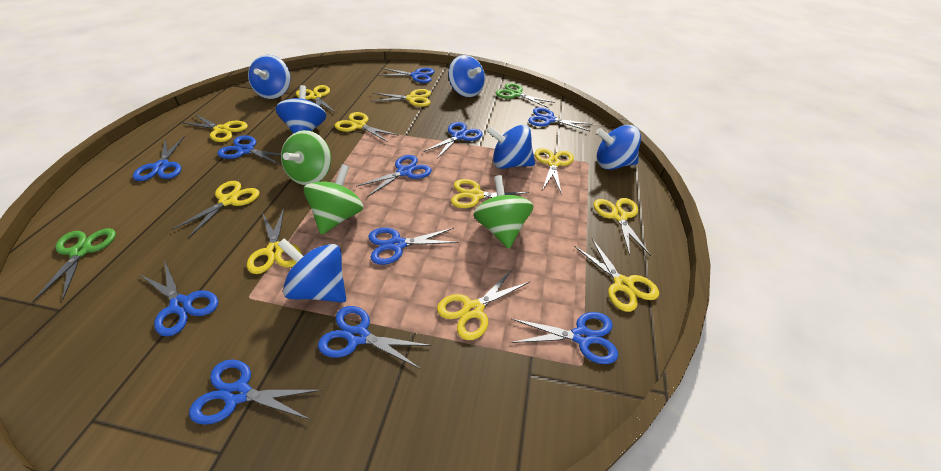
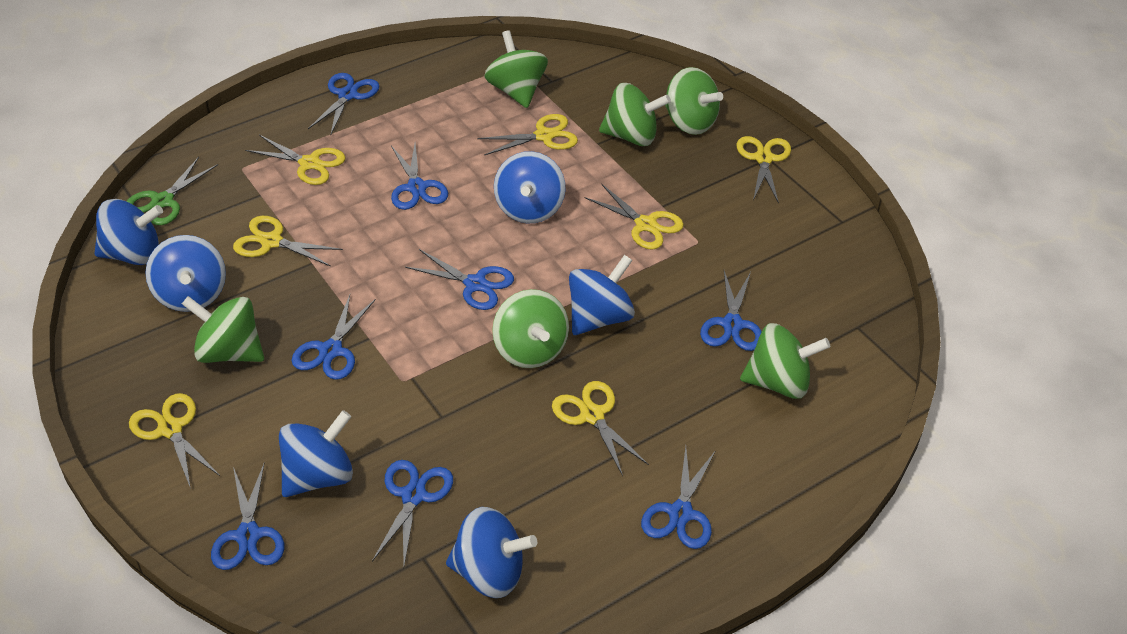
blue scissors: [133,136,185,181] [141,260,218,336] [189,359,322,425] [217,135,281,165] [318,306,431,369] [356,155,432,197] [369,227,459,265] [381,68,435,83] [423,122,483,160] [511,312,618,364] [528,107,591,132] = 11 -> [211,462,284,570] [291,295,376,380] [308,73,379,134] [372,460,453,565] [391,143,448,210] [405,249,514,310] [641,447,716,549] [700,271,762,351] = 8
green scissors: [32,228,116,303] [496,83,555,108] = 2 -> [127,157,218,225] = 1
green spinning top: [281,130,331,185] [304,164,363,235] [473,175,533,249] = 3 -> [182,296,264,363] [484,30,548,108] [492,289,569,368] [599,83,671,146] [665,67,723,135] [740,323,831,399] = 6
yellow scissors: [171,181,260,238] [180,114,248,142] [247,209,302,274] [296,85,336,113] [334,112,399,142] [371,89,431,107] [437,269,530,340] [451,179,529,208] [535,148,574,194] [574,239,659,312] [594,198,651,256] = 11 -> [129,393,220,489] [233,216,343,266] [245,135,346,185] [477,114,578,155] [552,381,649,476] [585,184,684,250] [737,136,791,204] = 7

